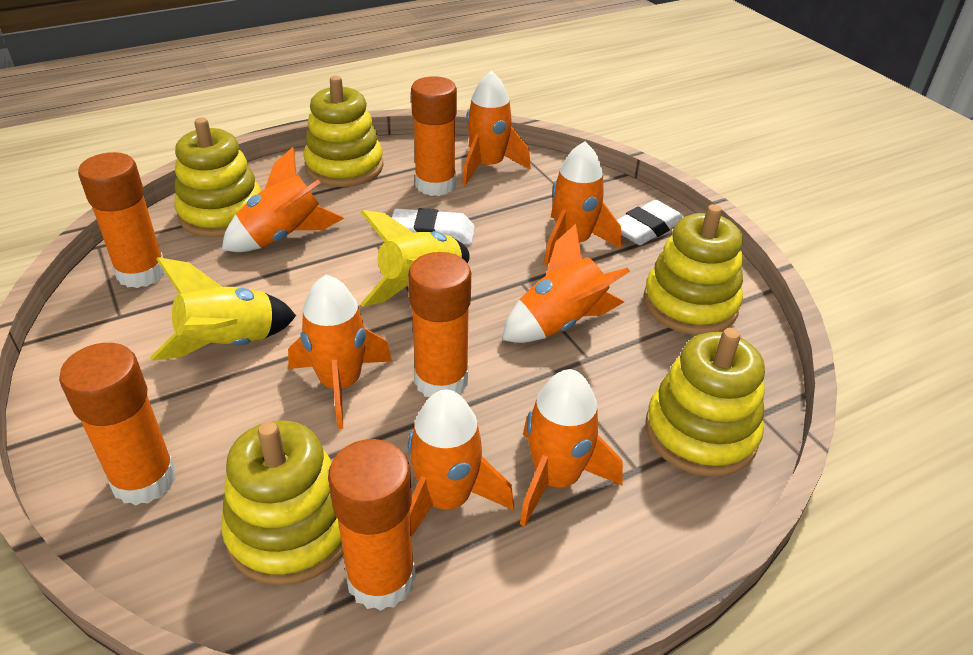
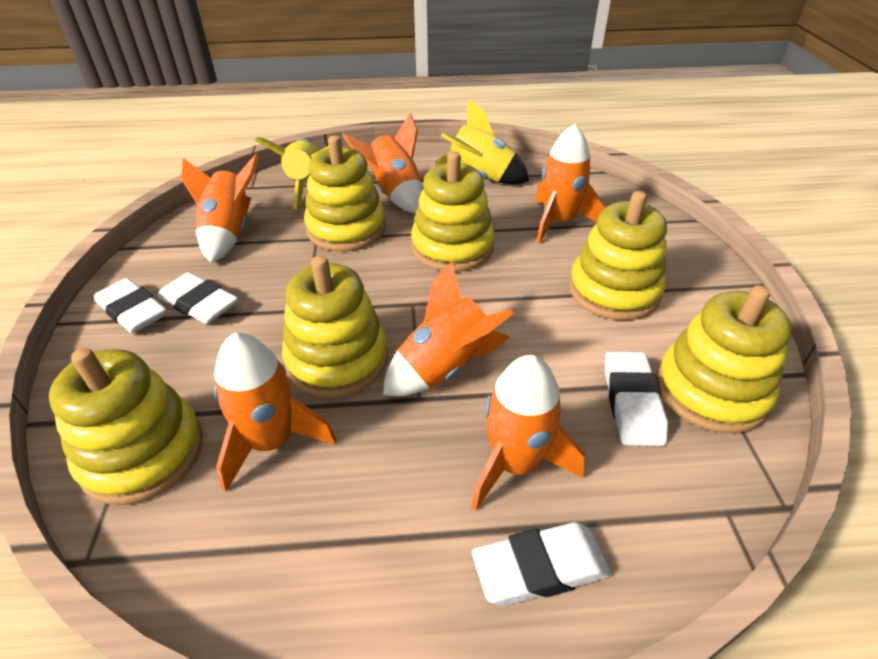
orange glue stick: [59,343,177,506] [78,152,165,288] [328,439,416,611] [408,252,471,397] [411,76,457,196] = 5 -> none = 0
orange rocket: [222,147,344,252] [288,275,392,429] [408,390,514,537] [463,71,531,185] [502,224,630,343] [520,369,623,527] [544,142,621,266] = 7 -> [181,154,259,263] [214,333,336,492] [343,113,423,213] [383,261,514,396] [471,355,585,511] [535,124,604,244] = 6
white eraser: [392,208,475,245] [617,200,683,245] = 2 -> [94,278,166,333] [158,272,238,324] [472,522,611,606] [605,351,668,446] = 4
yellow stacking toy: [174,117,261,237] [221,420,344,585] [304,76,384,187] [643,204,743,335] [645,328,765,476] = 5 -> [49,348,203,505] [282,256,388,398] [304,135,386,251] [411,152,495,272] [569,191,667,320] [657,285,791,433] = 6

